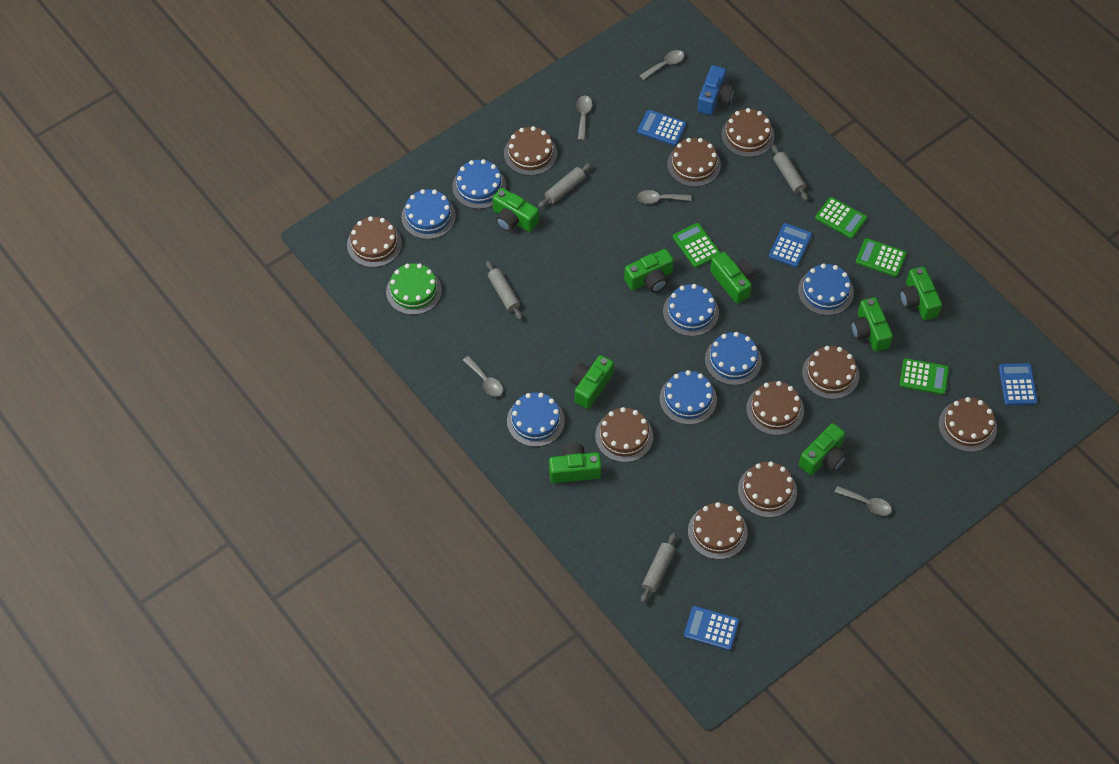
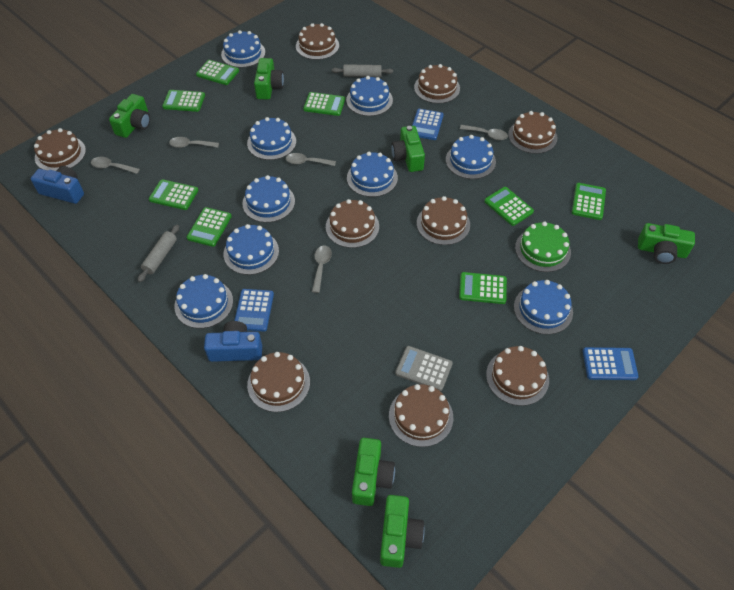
blue cake: [401,189,456,239] [452,159,506,209] [507,392,565,447] [660,370,717,425] [663,284,719,336] [705,332,762,385] [798,263,854,315] = 7 -> [174,274,233,328] [221,30,265,68] [224,224,279,275] [242,175,295,223] [247,117,296,160] [346,76,393,116] [347,152,398,197] [446,135,496,179] [514,280,573,334] = 9
blue calculator: [637,110,686,146] [684,606,739,650] [769,223,812,267] [999,363,1038,405] = 4 -> [234,289,274,331] [412,109,444,140] [583,347,638,380] = 3
blue camera: [698,65,734,115] = 1 -> [31,166,84,204] [204,321,262,362] = 2
brown cake: [347,216,402,267] [504,126,557,175] [595,407,653,462] [667,138,721,187] [688,502,748,559] [721,108,775,157] [738,461,797,518] [746,381,804,435] [802,346,859,399] [939,397,997,452] = 10 -> [34,128,86,171] [247,352,310,412] [296,23,339,60] [326,199,379,248] [389,384,453,447] [414,64,460,104] [417,196,470,245] [486,346,549,406] [508,111,557,154] = 9
green calculator: [673,223,720,268] [815,197,867,239] [856,238,907,277] [900,358,949,395] = 4 -> [149,179,198,210] [162,90,205,112] [187,207,232,247] [196,60,239,85] [303,92,345,116] [459,272,507,304] [484,187,534,226] [572,183,606,220] = 8
green camera: [492,188,539,232] [549,443,602,483] [570,355,614,409] [624,249,674,292] [710,252,754,304] [799,423,846,475] [851,297,893,352] [900,266,942,320] = 8 -> [109,94,150,138] [254,58,284,99] [352,438,395,506] [380,495,425,568] [391,126,425,172] [638,223,695,264] = 6
grey calculator: none = 0 -> [395,346,453,391] = 1
grey rolling pin: [486,261,522,320] [538,163,592,208] [641,533,676,603] [771,145,808,201] = 4 -> [138,225,179,282] [332,64,393,77] = 2

